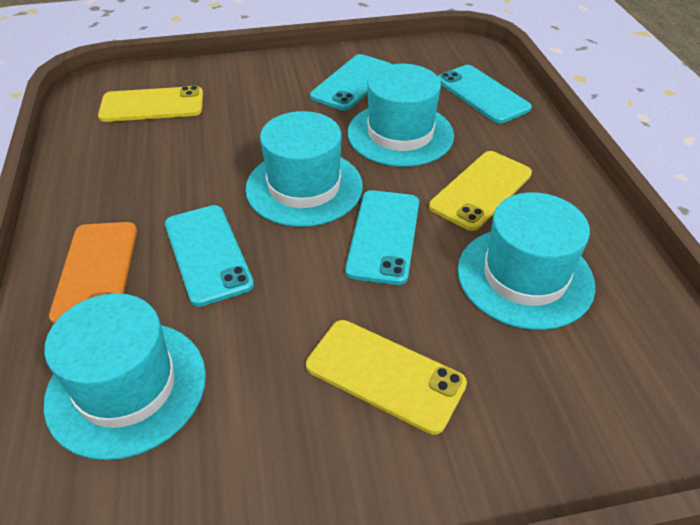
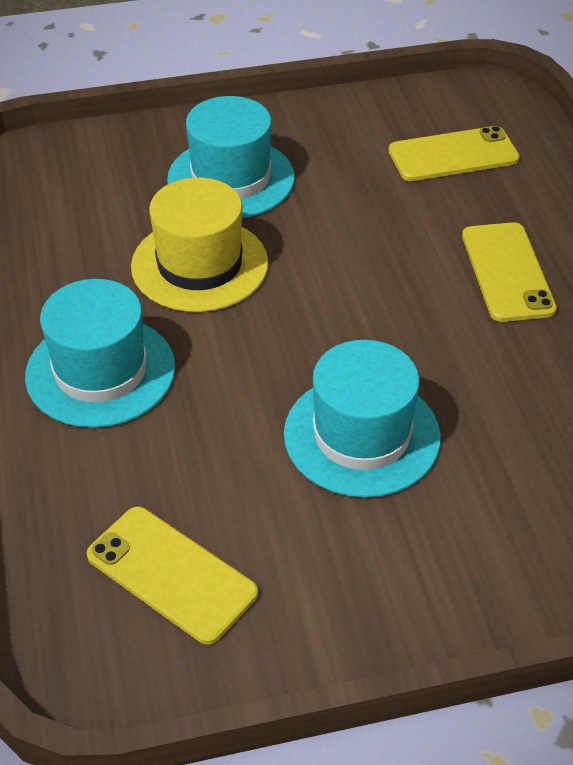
orange phone: [49,222,137,324] = 1 -> none = 0
turquoise hat: [44,293,206,460] [245,111,363,227] [348,64,454,167] [458,192,595,330] = 4 -> [25,279,175,428] [167,96,295,218] [284,340,441,498] = 3
turquoise phone: [165,205,254,307] [310,54,391,111] [345,190,419,285] [438,65,532,123] = 4 -> none = 0
yellow hat: none = 0 -> [131,177,268,312] = 1

